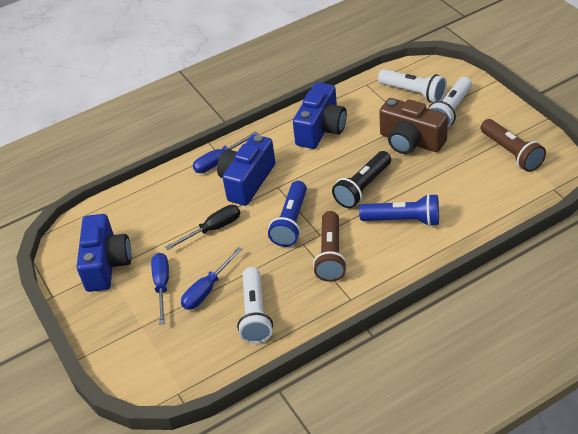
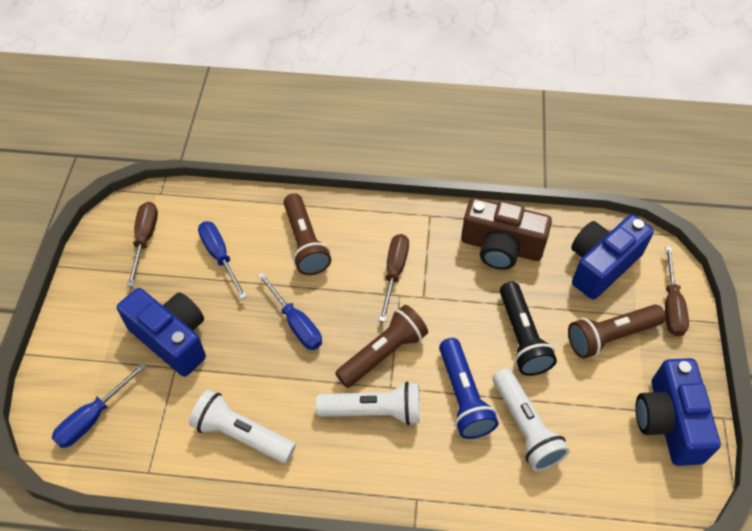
black screwdriver: [165,205,240,250] = 1 -> none = 0
blue flashlight: [268,181,307,247] [359,194,439,226] = 2 -> [439,338,498,439] = 1
brown flashlight: [313,211,347,282] [481,119,546,172] = 2 -> [284,193,331,275] [335,305,428,388] [568,304,666,359] = 3
brown screwdriver: none = 0 -> [127,202,158,287] [379,234,409,322] [665,246,689,336] = 3

